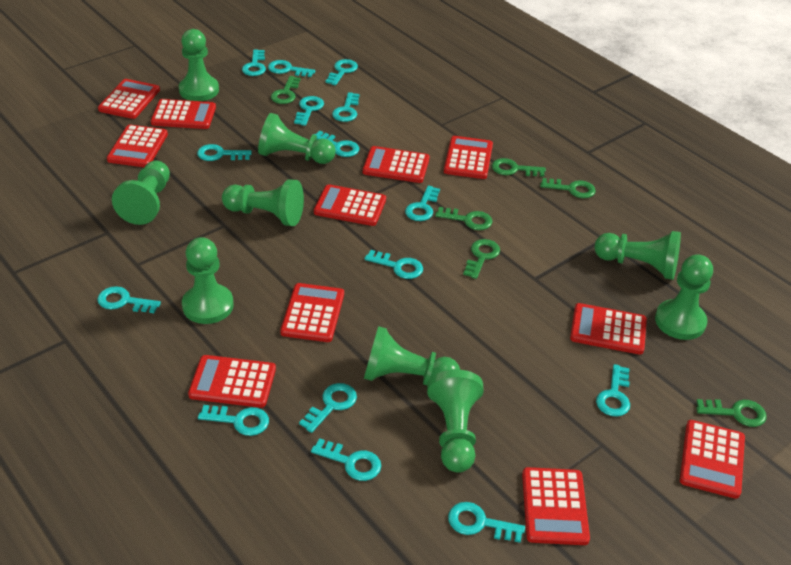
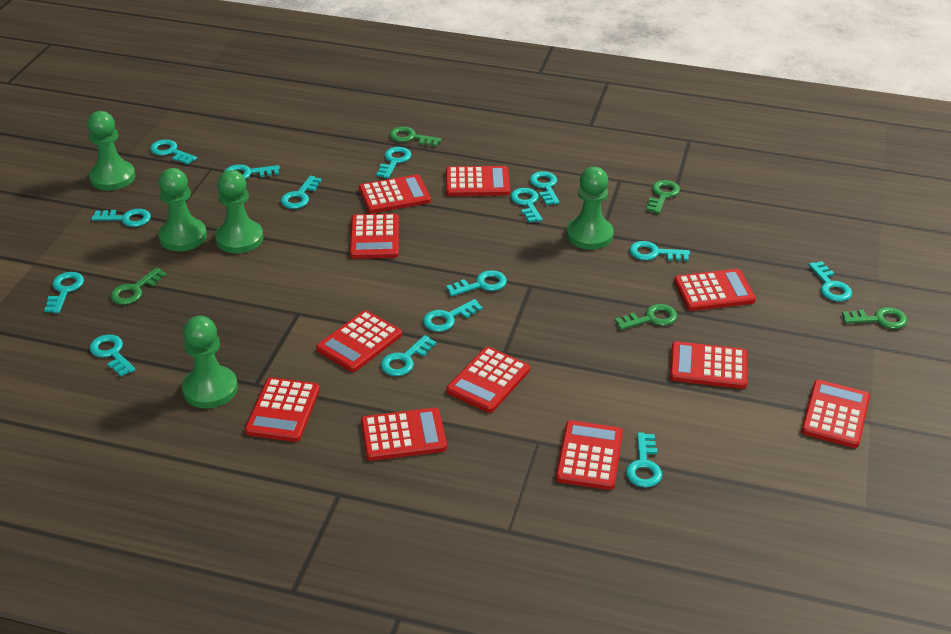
green key: [271,76,301,104] [435,207,492,230] [463,239,500,279] [492,158,546,177] [540,178,596,198] [696,399,767,427] = 6 -> [110,267,167,305] [389,127,441,147] [615,304,677,330] [647,180,680,214] [842,307,908,329] = 5
green pawn: [112,161,170,225] [179,29,219,101] [182,237,234,324] [222,179,304,226] [258,113,336,164] [364,326,460,385] [427,370,484,473] [595,231,681,280] [655,254,713,340] = 9 -> [87,111,135,190] [158,168,207,251] [182,316,238,408] [215,170,264,253] [566,167,614,250] = 5

